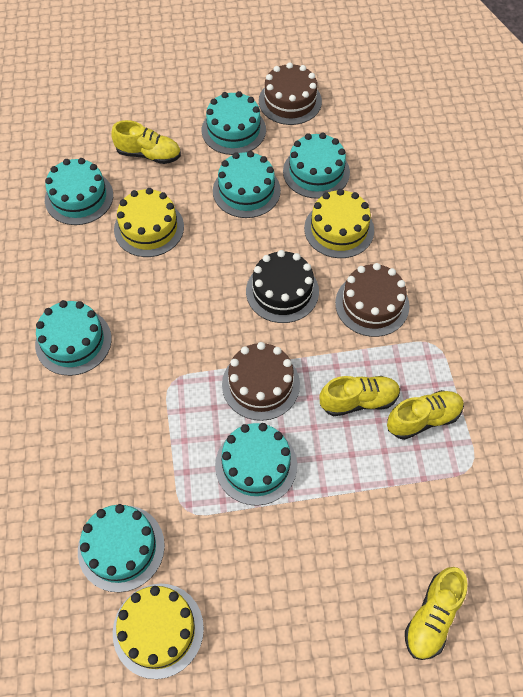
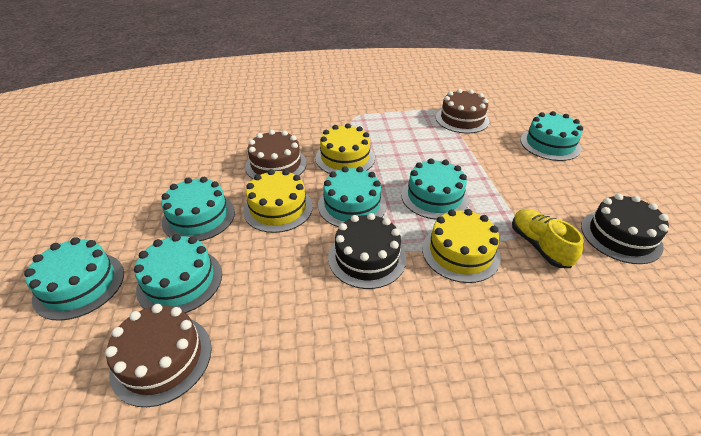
black cake: [246,250,319,323] = 1 -> [328,213,406,289] [581,194,669,264] = 2
turquoise cake: [35,300,112,376] [45,158,113,225] [78,504,165,592] [202,91,266,155] [213,151,281,218] [215,423,297,506] [283,133,350,199] = 7 -> [24,237,124,321] [134,234,222,313] [162,177,235,241] [318,166,386,227] [401,158,469,220] [520,111,583,161] = 6
yellow shoe: [111,120,181,164] [320,376,400,416] [387,390,464,440] [405,567,468,660] = 4 -> [512,209,584,268] = 1

